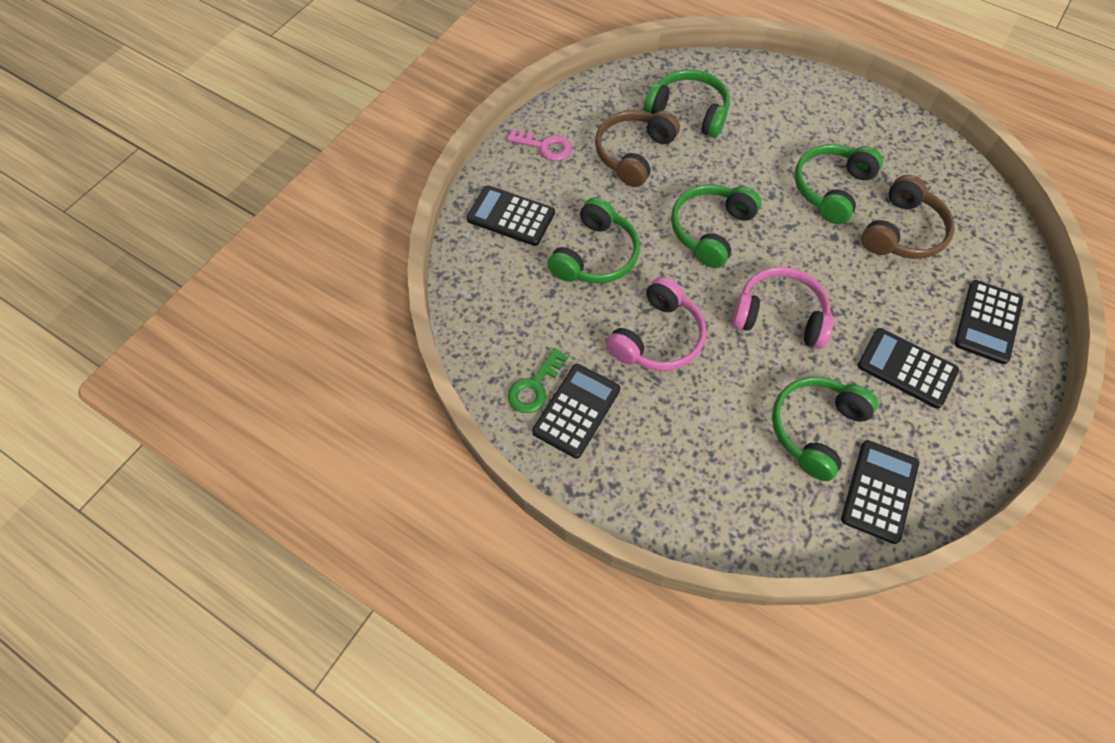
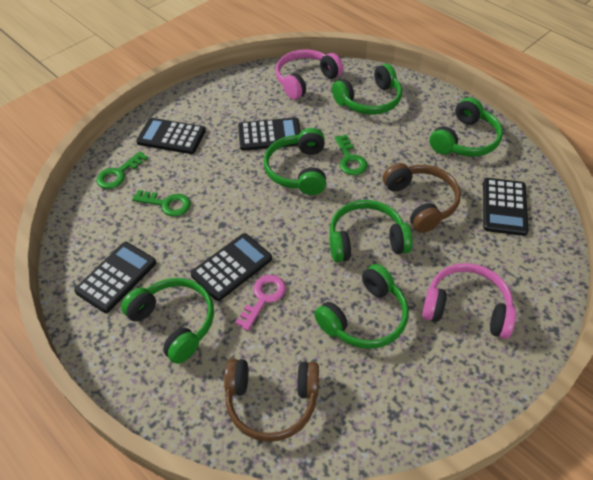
green headphones: [547,197,640,284] [644,69,730,138] [671,184,761,268] [772,377,878,481] [794,144,883,224] = 5 -> [121,278,214,364] [263,128,326,195] [314,264,409,349] [330,200,413,262] [332,64,402,115] [429,97,503,157] = 6
green key: [508,348,568,413] = 1 -> [96,151,148,189] [132,190,191,217] [335,135,368,175] = 3

